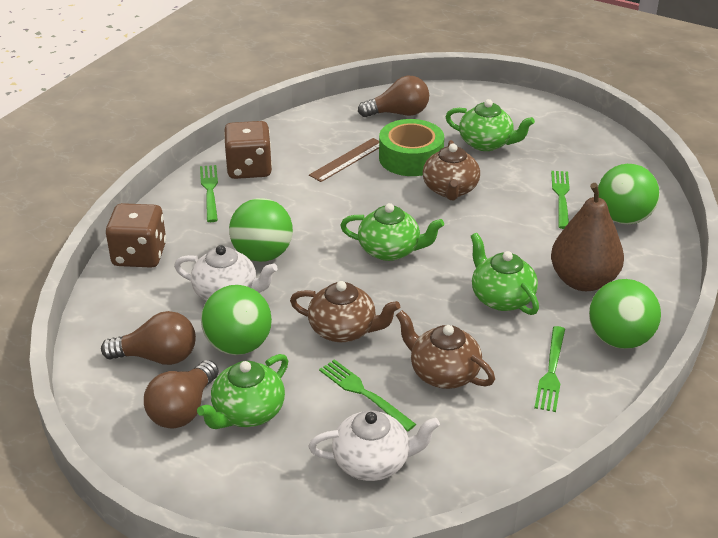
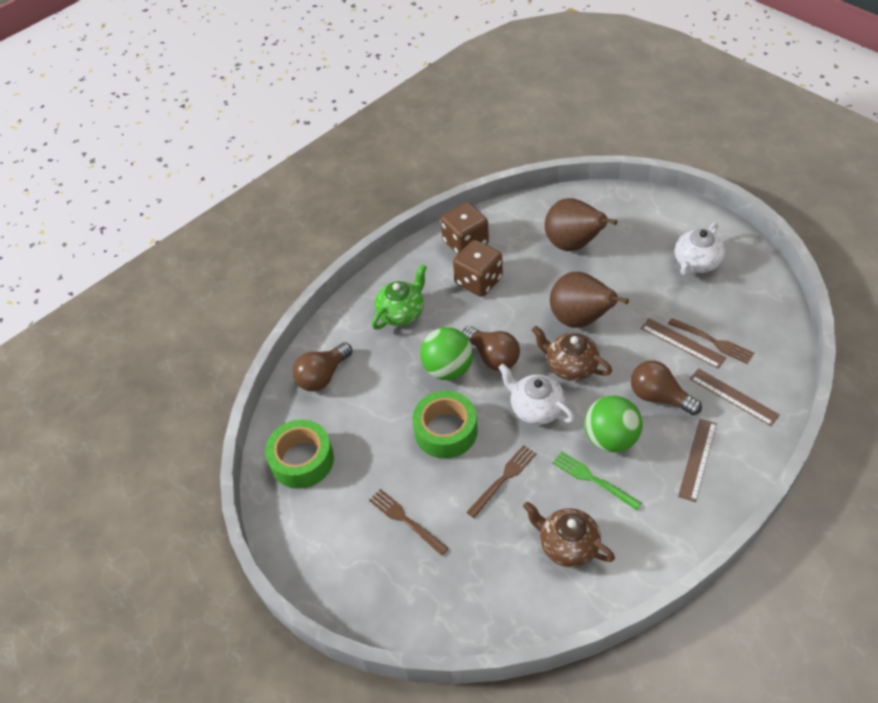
brown fork: none = 0 -> [369,489,449,556] [467,445,537,518] [668,318,754,364] = 3
brown pear: [551,183,624,291] = 1 -> [545,198,618,251] [550,272,629,328] = 2
brown ruler: [309,138,379,182] = 1 -> [641,318,726,369] [678,419,717,502] [690,368,780,426] = 3
brown teapot: [290,281,400,342] [396,310,495,389] [423,140,480,200] = 3 -> [523,501,615,567] [532,326,612,381] = 2
green ball: [201,285,272,355] [229,198,293,262] [589,279,661,349] [598,164,660,224] = 4 -> [420,327,473,380] [584,396,642,453] = 2
green fork: [200,165,218,222] [319,359,416,431] [534,326,565,412] [551,171,570,229] = 4 -> [552,451,642,511] = 1
green tape: [379,119,444,176] = 1 -> [265,419,334,489] [412,391,478,459] = 2
green teapot: [197,354,288,429] [340,203,444,261] [445,99,535,151] [471,233,539,315] = 4 -> [372,264,427,330] = 1

